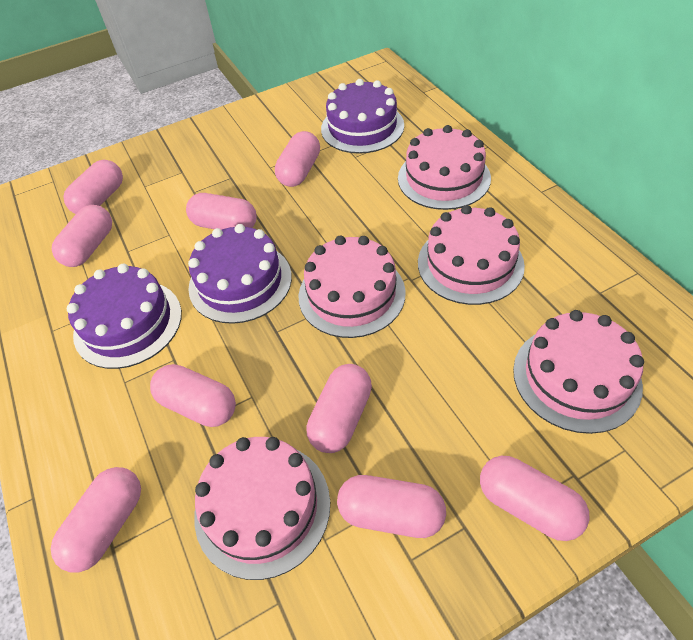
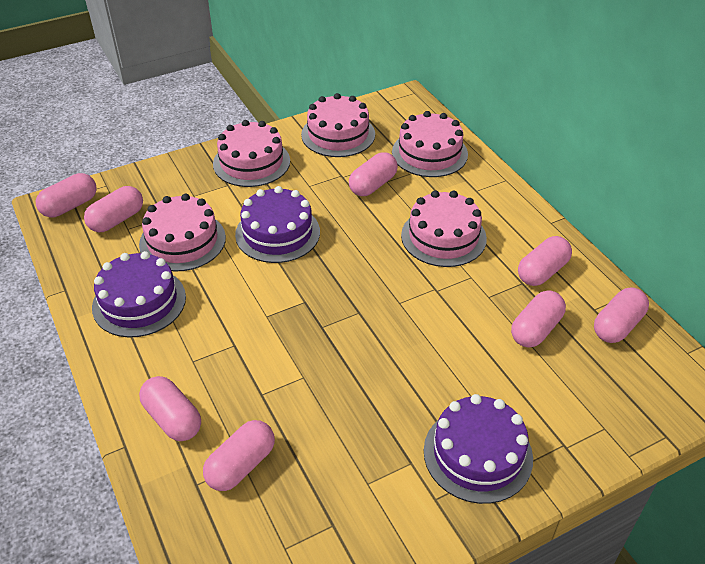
pink capsule: [51,467,141,572] [52,205,112,267] [63,160,123,214] [150,364,236,427] [186,193,257,230] [275,131,320,187] [306,364,372,453] [337,475,446,538] [480,456,590,541] = 9 -> [36,173,97,217] [84,186,143,232] [139,376,201,441] [203,420,275,491] [349,152,398,196] [511,290,566,348] [518,236,572,286] [594,287,649,343] = 8

